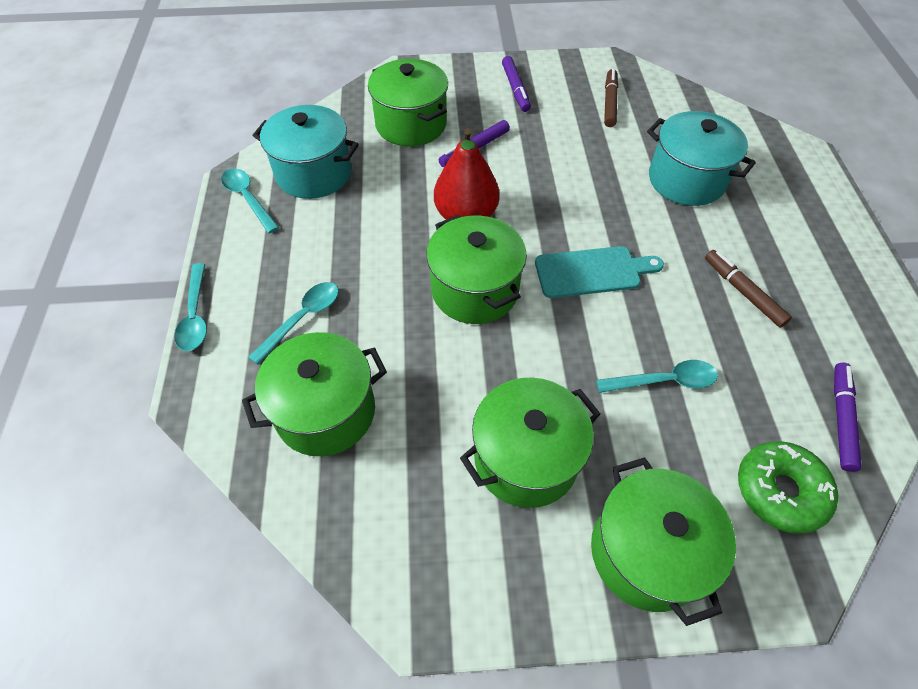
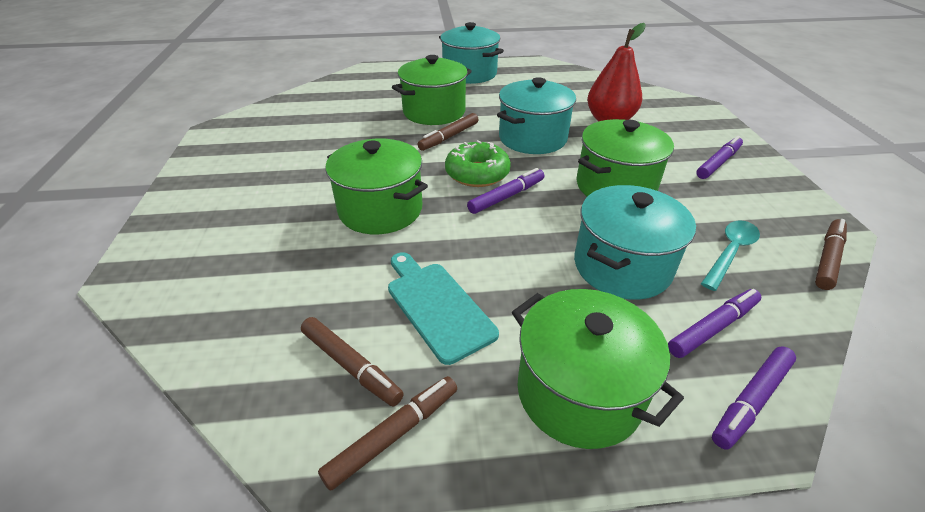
brown marker: [604,69,618,127] [705,250,792,327] = 2 -> [301,317,404,406] [318,376,457,491] [417,113,478,151] [815,219,847,290] = 4
green pot: [242,332,387,456] [368,59,448,147] [426,215,527,324] [460,377,600,508] [591,457,736,626] = 5 -> [326,139,428,234] [392,55,472,125] [512,289,684,449] [576,119,674,197] = 4
purple marker: [439,120,510,167] [502,56,531,112] [834,363,862,472] = 3 -> [467,168,545,214] [668,289,761,358] [696,136,743,179] [712,346,796,449] = 4
turquoise pot: [253,105,359,199] [647,111,756,206] = 2 -> [439,22,504,84] [497,77,576,154] [574,185,696,300] = 3
turquoise spoon: [174,263,207,351] [221,169,279,233] [248,282,339,365] [596,360,718,393] = 4 -> [701,221,760,291] = 1

